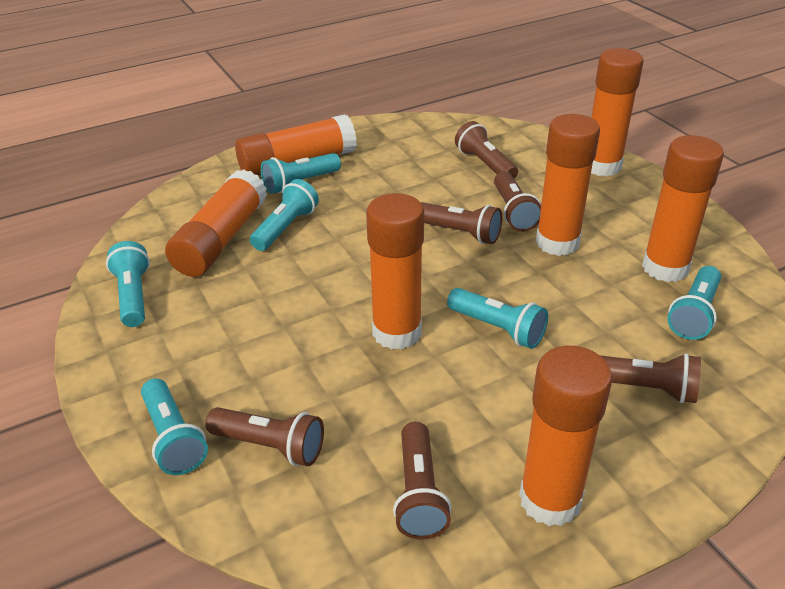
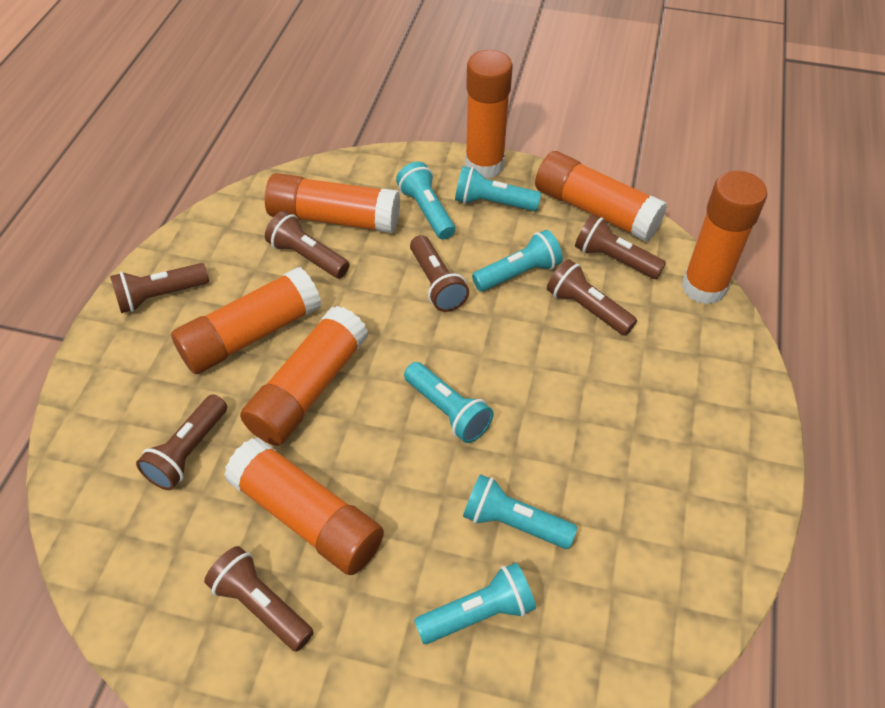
brown flashlight: [205,407,324,466] [393,422,452,539] [421,202,502,244] [455,121,518,179] [494,171,541,232] [601,353,701,403] = 6 -> [110,263,209,313] [136,394,227,490] [204,546,314,652] [265,211,349,278] [410,235,469,312] [547,259,637,336] [575,214,666,279] = 7

